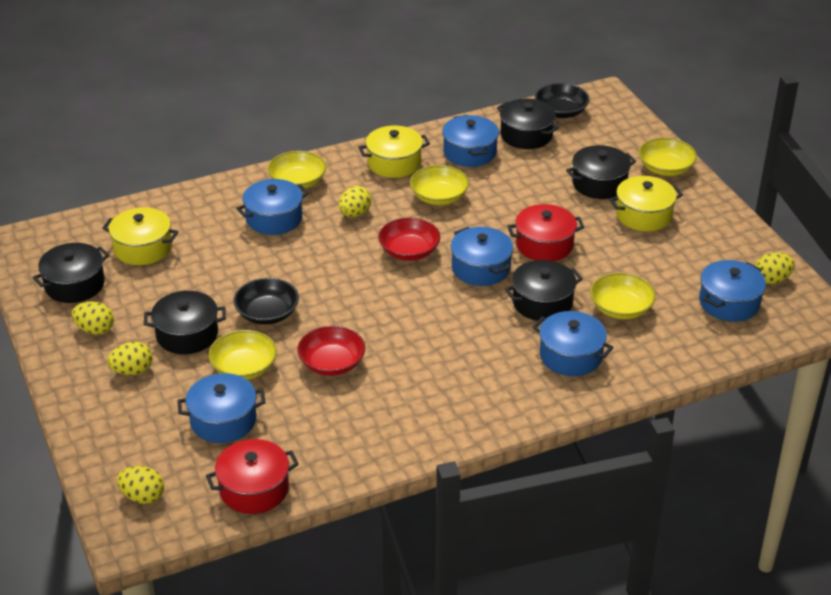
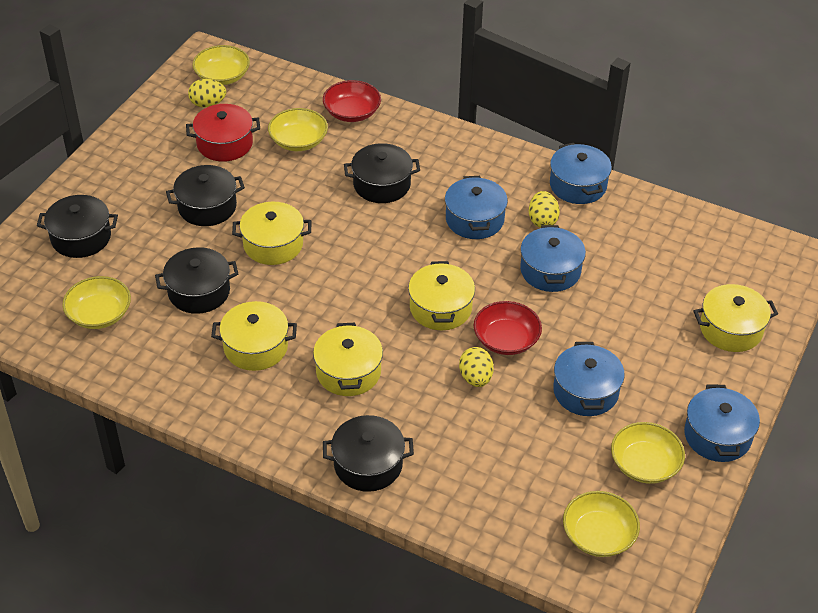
black bowl: [234,278,299,325] [535,83,590,118] = 2 -> none = 0
blue pot: [177,373,265,443] [236,179,309,235] [442,115,499,167] [451,227,513,286] [533,311,613,376] [699,260,766,322] = 6 -> [445,176,508,239] [520,225,586,292] [550,143,612,204] [553,342,625,416] [684,385,760,462] = 5
red pot: [206,439,299,514] [507,204,585,261] = 2 -> [186,104,260,162] = 1
yellow egg: [72,301,114,335] [108,342,153,375] [117,466,164,504] [339,186,372,217] [755,252,795,284] = 5 -> [188,79,226,108] [459,347,494,387] [529,191,560,228] = 3
yellow pot: [102,207,178,265] [358,126,430,178] [609,176,683,231] = 3 -> [211,301,297,371] [232,202,311,265] [313,323,383,396] [408,261,475,330] [693,284,778,352] = 5

